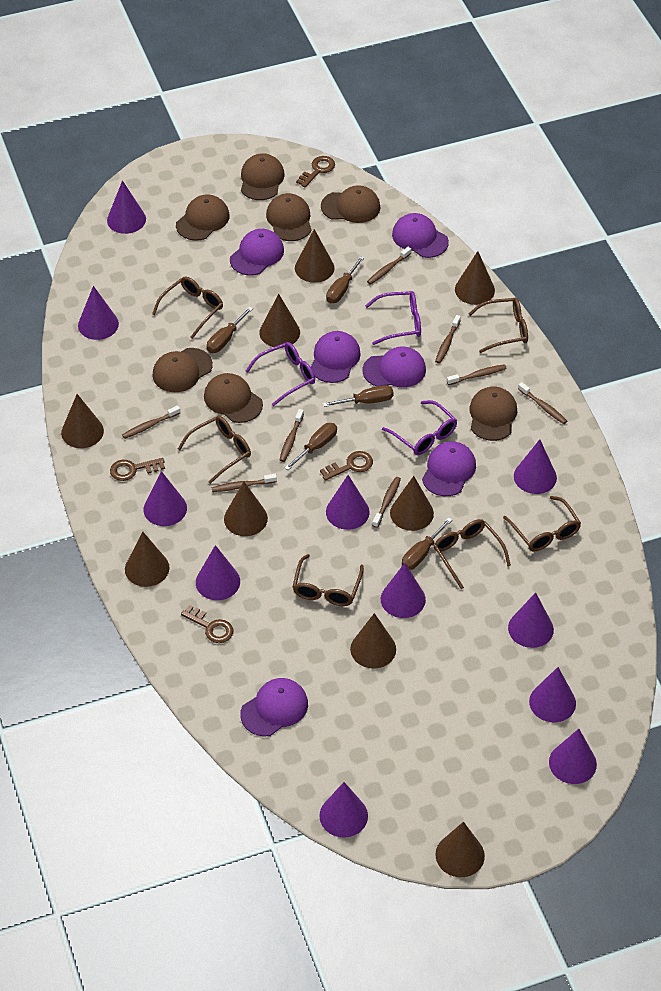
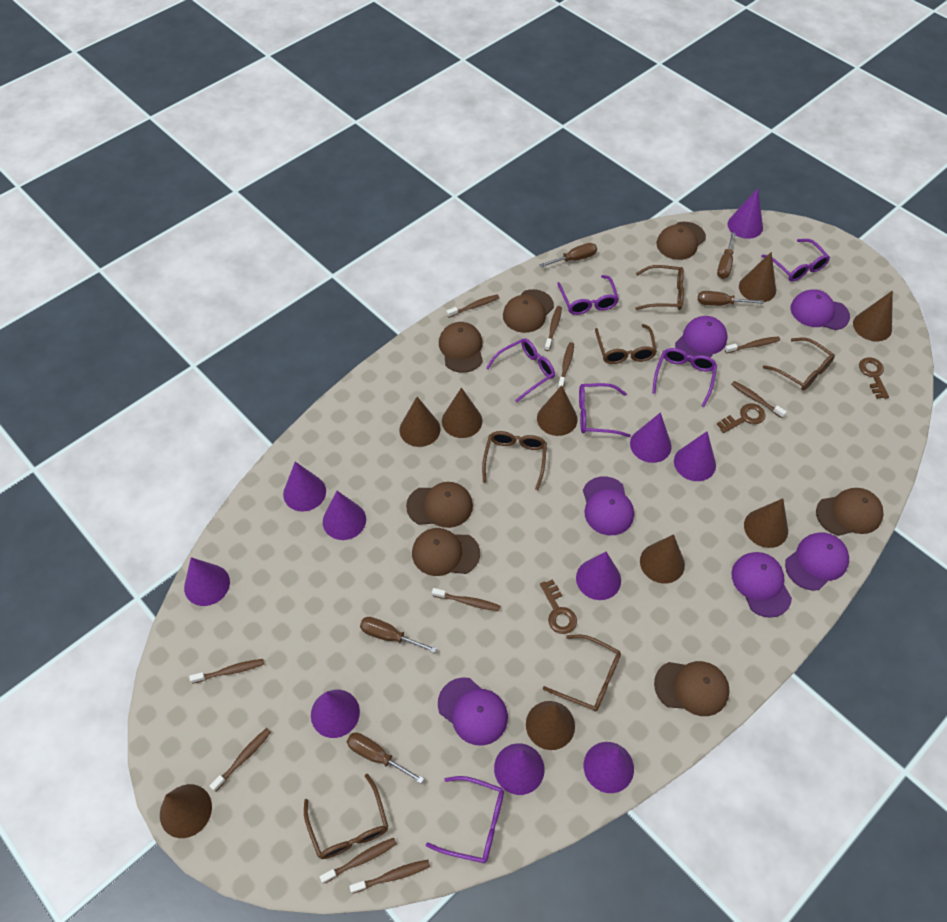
brown key: [110,458,165,481] [181,605,234,643] [296,156,335,187] [320,451,373,481] = 4 -> [540,579,577,634] [717,403,766,433] [859,357,889,399] = 3
brown toothbrush: [122,405,180,439] [212,474,277,492] [280,409,304,462] [367,247,411,285] [372,477,401,528] [435,315,461,364] [447,364,507,385] [518,382,567,424] = 8 -> [189,659,264,684] [210,728,271,792] [320,838,397,884] [349,860,430,894] [432,588,500,611] [447,294,499,318] [544,306,562,351] [557,342,574,389] [725,336,780,353] [731,381,787,418] = 10
purple cone: [78,286,119,340] [107,180,146,234] [143,471,187,526] [196,545,240,600] [319,782,368,837] [326,475,370,530] [381,563,426,618] [508,592,554,648] [514,439,557,494] [529,667,576,722] [549,729,597,784] = 11 -> [184,557,230,606] [283,462,326,511] [311,690,360,738] [323,491,366,540] [494,743,545,795] [576,552,621,600] [584,742,634,793] [630,412,672,463] [674,431,716,481] [728,188,763,239] = 10
purple glasses: [246,342,315,406] [365,291,421,345] [382,400,457,455] = 3 -> [426,776,504,863] [486,338,555,402] [557,275,619,315] [579,383,631,437] [652,348,717,407] [761,239,830,282] = 6

